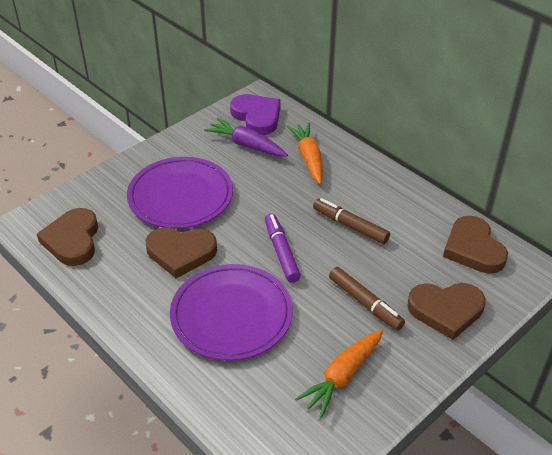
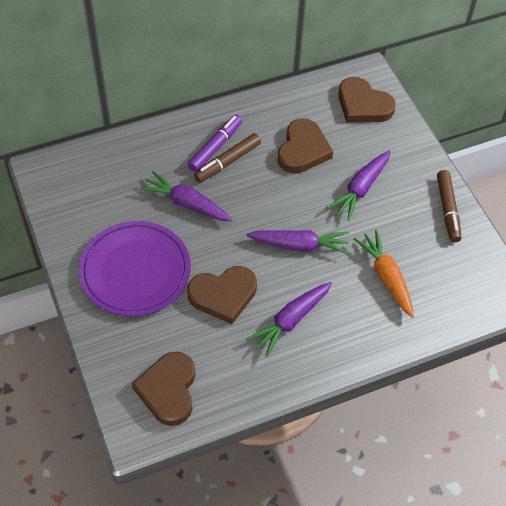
orange carrot: [287,123,323,184] [295,330,383,418] = 2 -> [354,230,414,318] = 1
purple carrot: [204,118,288,156] = 1 -> [140,171,232,221] [247,230,349,254] [247,282,332,357] [327,151,391,221] = 4
purple heart: [230,94,281,135] = 1 -> none = 0
purple plate: [127,157,233,229] [170,264,293,361] = 2 -> [79,221,191,316] = 1

